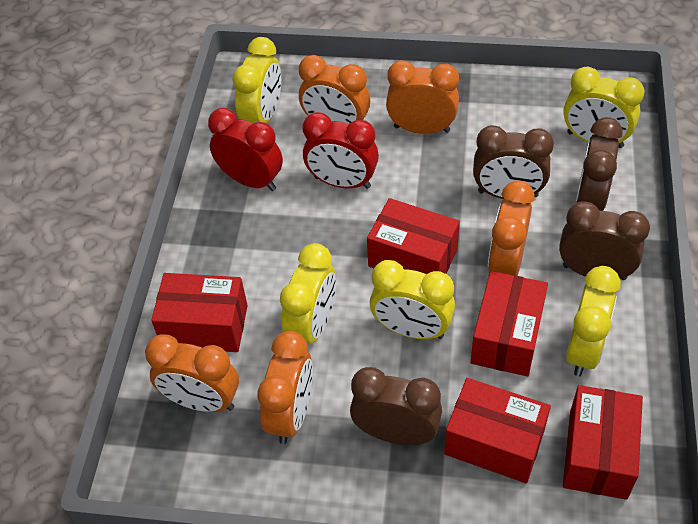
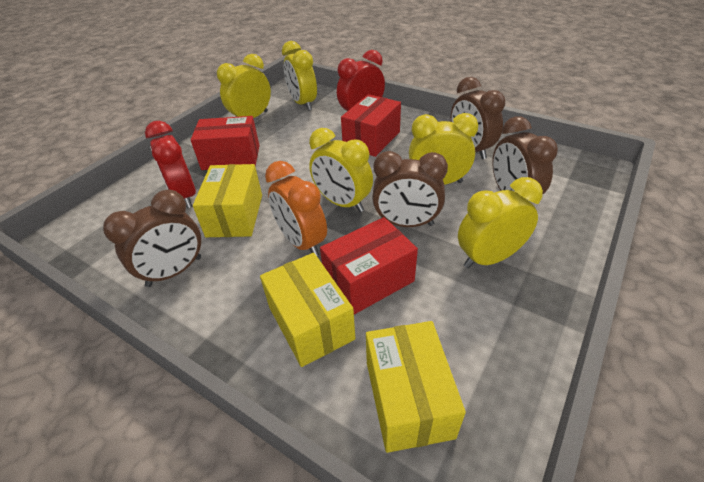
orange clock: [145,335,239,412] [257,331,313,444] [299,55,370,124] [386,60,459,134] [488,180,535,276] = 5 -> [265,161,327,256] = 1
red box: [151,273,248,352] [367,198,460,274] [444,378,551,483] [471,271,548,376] [563,385,643,500] = 5 -> [191,116,259,170] [320,217,418,315] [341,94,401,157] = 3
yellow box: none = 0 -> [193,164,262,237] [260,253,355,367] [366,321,466,453] = 3

